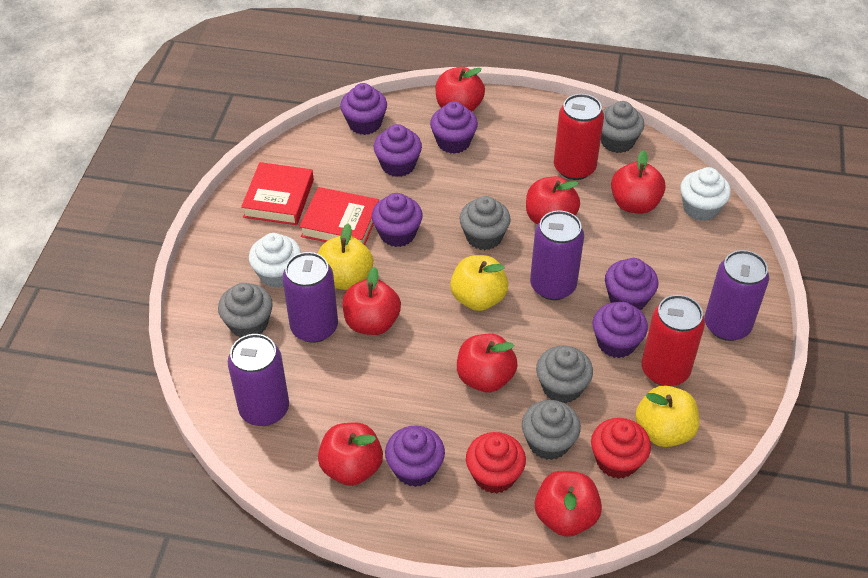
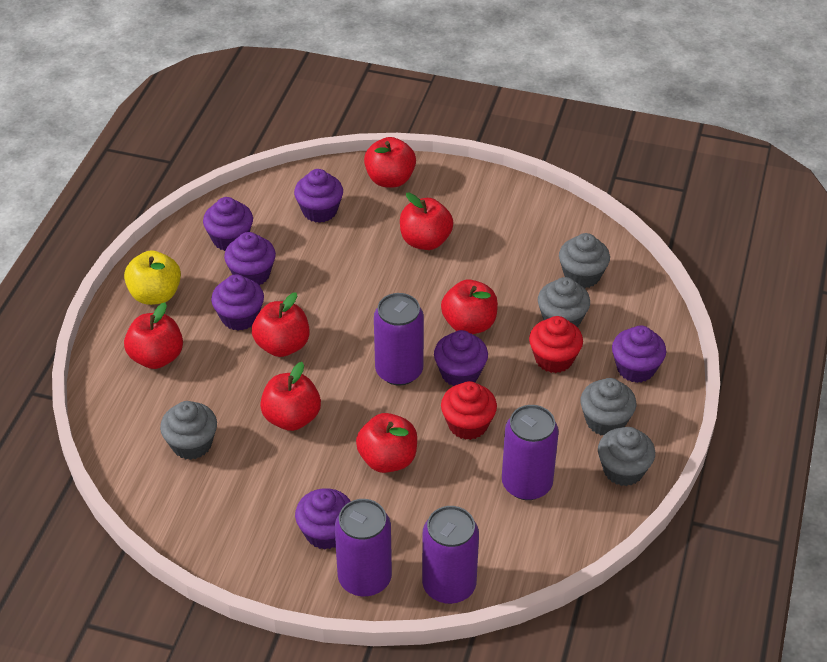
red book: [241,162,314,225] [299,187,379,245] = 2 -> none = 0
red can: [554,94,604,180] [642,295,705,386] = 2 -> none = 0
white cupcake: [249,233,301,288] [680,167,731,221] = 2 -> none = 0
yellow apple: [318,224,373,290] [450,255,508,311] [635,386,699,447] = 3 -> [124,250,181,305] = 1

